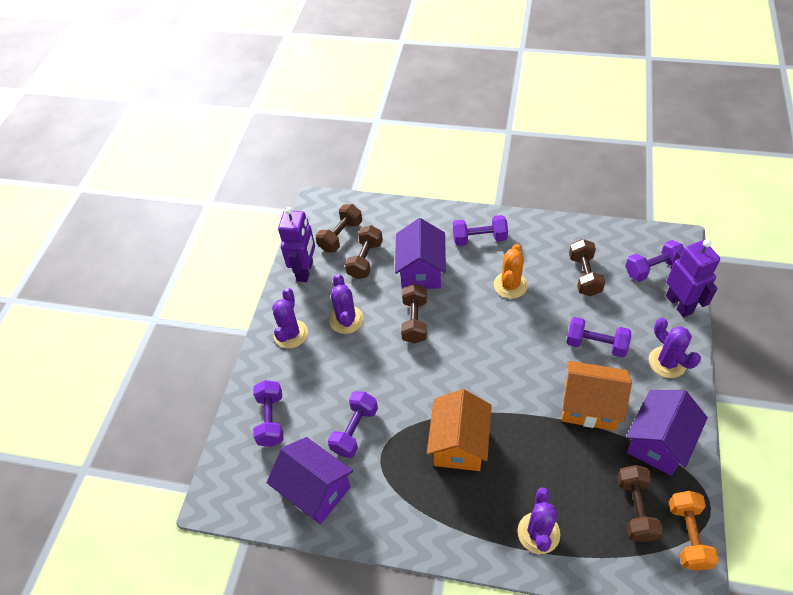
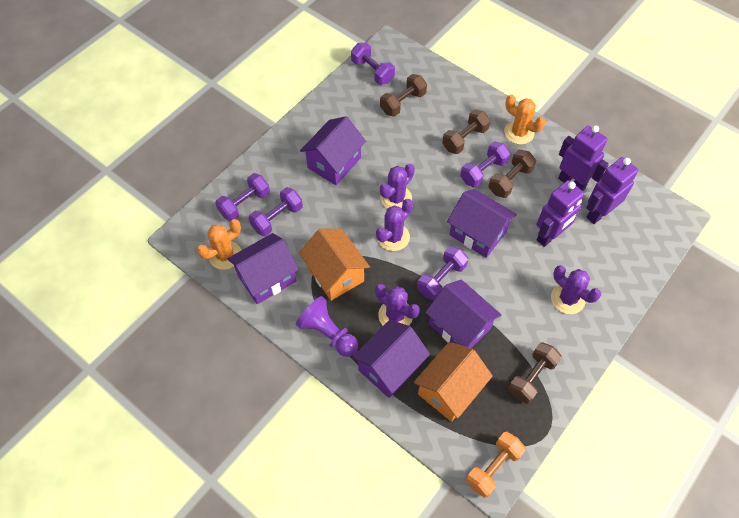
brown dumbbell: [316,204,362,252] [345,225,383,279] [401,284,427,344] [569,239,605,296] [617,465,663,542] = 5 -> [380,74,427,117] [442,109,490,154] [489,150,536,198] [508,342,562,404] = 4
orange cactus: [494,244,528,299] = 1 -> [197,219,241,270] [504,94,545,144] = 2
purple house: [267,437,353,524] [395,218,446,289] [626,390,708,475] = 3 -> [228,233,299,304] [300,116,366,185] [352,320,430,398] [425,280,501,348] [447,189,517,258] = 5
purple pawn: none = 0 -> [296,296,358,357] = 1
purple robot: [278,207,315,282] [666,239,720,317] = 2 -> [537,180,584,247] [558,125,609,191] [586,157,638,224] = 3

